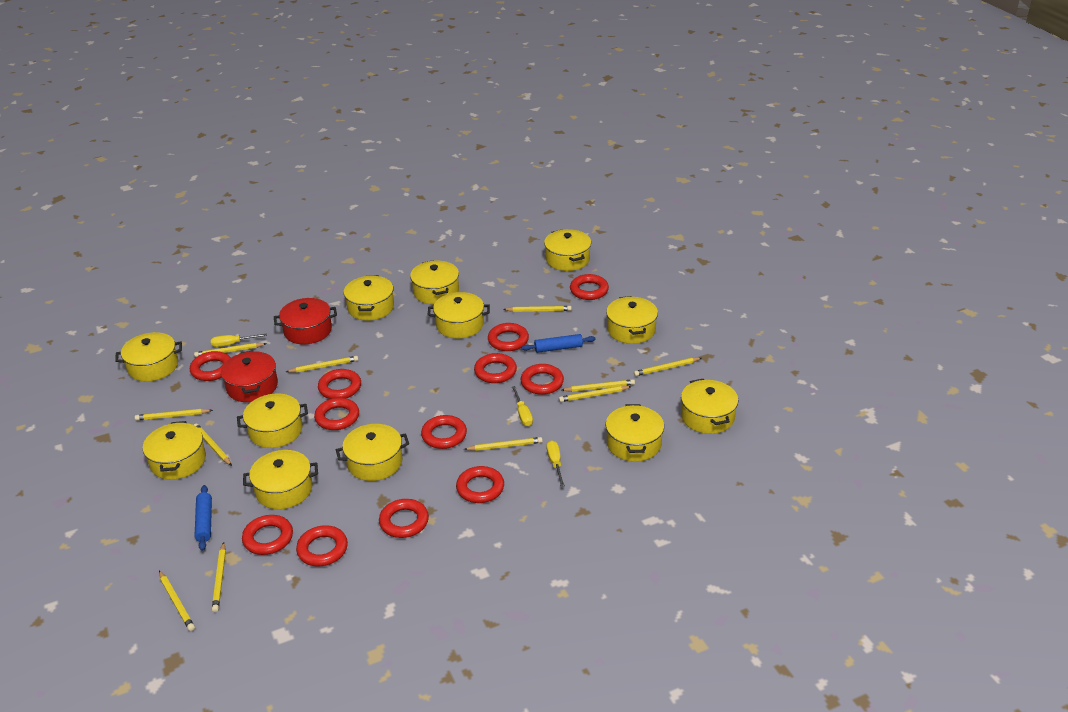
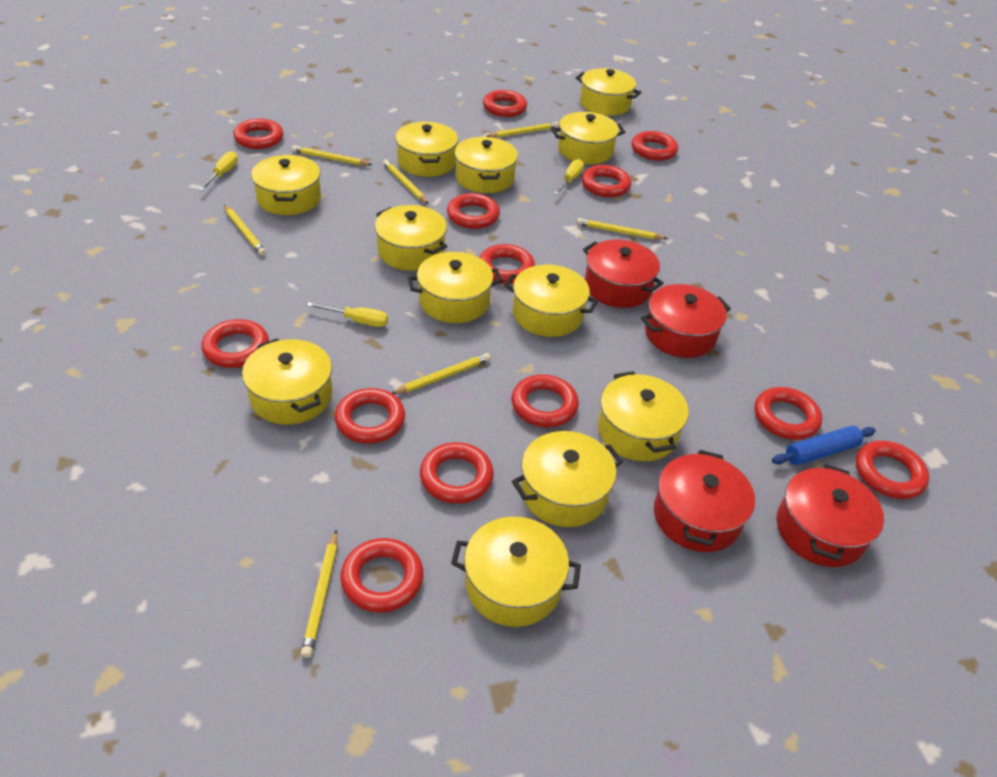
blue rolling pin: [195,485,212,551] [521,334,596,353] = 2 -> [772,426,876,465] = 1
red pot: [221,350,278,402] [274,298,337,344] = 2 -> [583,240,664,308] [641,284,731,358] [654,450,755,552] [777,464,884,567] = 4
red ring: [190,351,231,381] [242,515,293,555] [296,525,348,567] [314,398,359,430] [318,369,361,399] [379,499,429,538] [421,415,467,449] [456,466,504,503] [474,353,517,383] [488,323,529,351] [521,364,564,395] [570,274,609,300] = 12 -> [201,319,269,368] [233,118,283,149] [334,388,405,444] [340,538,424,613] [420,442,494,504] [447,193,500,229] [479,244,535,284] [483,90,527,117] [511,374,579,427] [582,165,631,197] [632,131,678,161] [754,387,822,440] [856,441,929,499] = 13
yellow pencil: [135,409,213,420] [159,571,195,631] [194,343,267,357] [194,423,232,466] [212,542,226,612] [286,356,358,373] [464,437,543,451] [503,306,572,312] [559,386,632,402] [562,379,635,392] [634,358,702,376] = 11 -> [224,205,266,256] [292,145,372,166] [301,530,337,658] [383,160,429,204] [392,353,491,394] [486,122,559,138] [577,218,668,239] = 7

